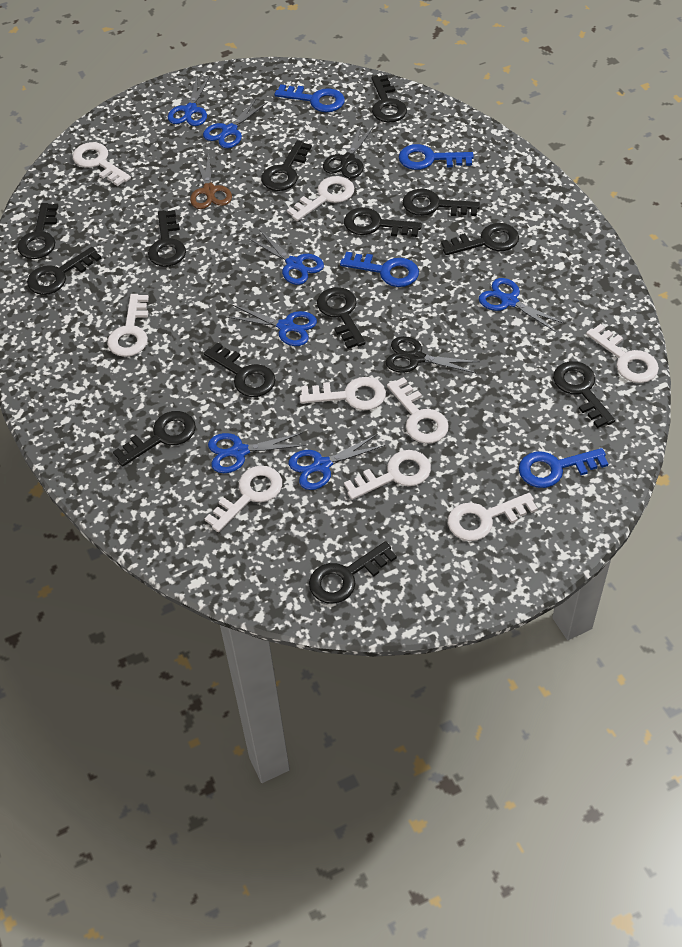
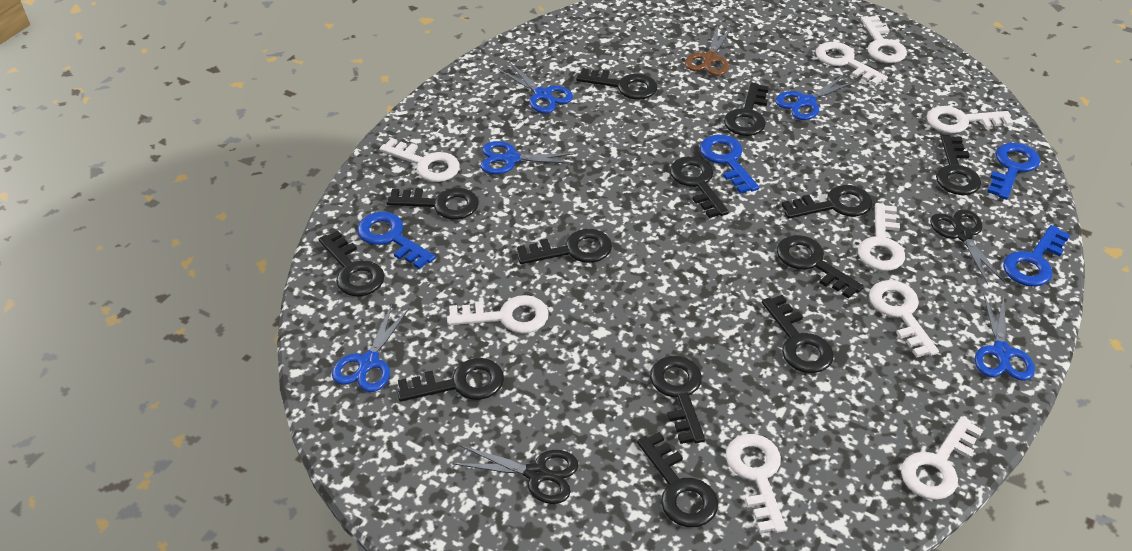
blue scissors: [168,76,210,126] [203,98,268,148] [208,433,306,473] [227,305,317,346] [250,230,324,285] [289,434,385,490] [479,278,565,332] = 7 -> [332,305,410,392] [481,141,576,174] [498,63,573,113] [775,75,856,120] [975,294,1035,381] = 5

